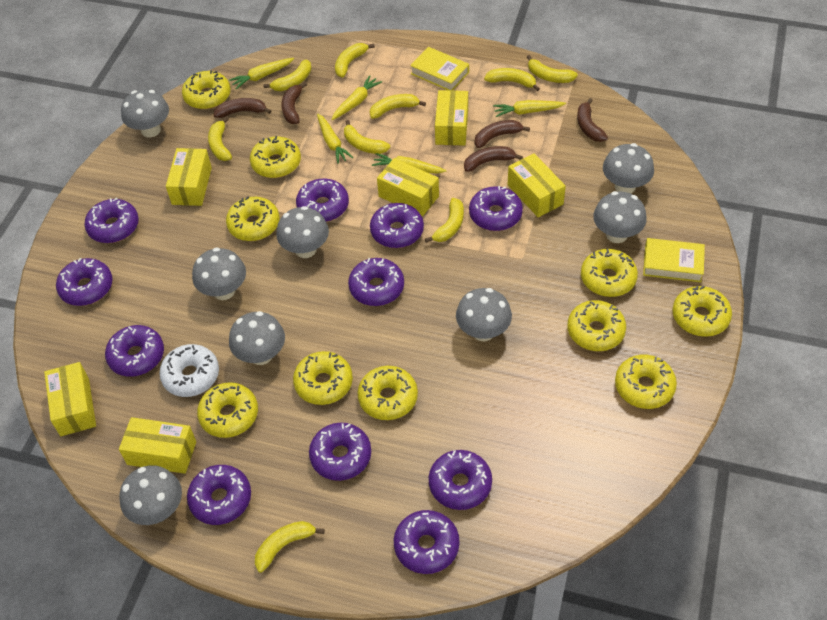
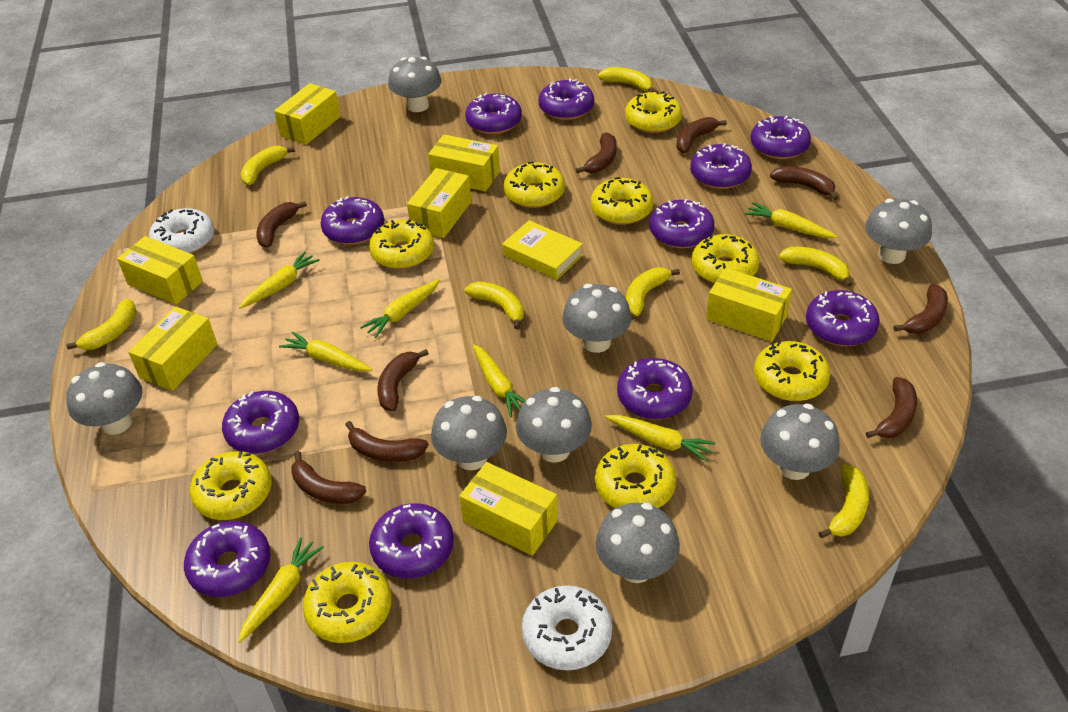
brown banana: [214,98,271,118] [282,82,307,124] [464,146,523,172] [475,120,530,148] [577,98,608,142] = 5 -> [256,201,307,248] [292,451,367,504] [345,421,428,462] [377,349,429,411] [576,132,617,173] [676,117,727,153] [770,166,838,200] [866,377,917,438] [893,284,948,334] = 9
white donut: [159,344,219,397] = 1 -> [149,208,214,254] [522,585,612,670] = 2
yellow banana: [208,117,232,161] [255,521,325,573] [263,59,312,91] [335,43,375,78] [344,120,390,154] [370,94,426,119] [425,198,464,243] [484,68,540,91] [527,55,578,83] = 9 -> [66,299,137,350] [241,146,295,185] [465,281,524,329] [598,67,654,92] [626,268,680,316] [779,247,852,287] [818,464,869,538] = 7
yellow book: [410,47,469,90] [643,238,705,282] = 2 -> [502,220,583,280] = 1
yellow box: [44,362,96,436] [119,417,196,474] [166,148,212,206] [377,158,439,216] [435,90,468,146] [508,153,566,217] = 6 -> [117,236,203,305] [128,307,218,391] [274,83,341,145] [407,168,471,238] [428,134,500,192] [459,462,558,556] [706,268,792,342] = 7
yellow carrot: [229,58,294,89] [317,113,353,164] [331,75,382,120] [372,153,447,173] [493,100,566,117] = 5 -> [238,537,324,642] [239,251,320,308] [279,331,373,372] [360,279,440,338] [473,344,525,417] [605,415,715,462] [745,202,837,238] = 7
yellow donut: [182,70,231,109] [197,382,258,438] [226,197,280,241] [250,136,301,178] [293,351,353,405] [357,366,418,420] [567,300,626,351] [581,249,638,297] [615,355,677,409] [673,286,732,337] = 10 -> [190,451,272,520] [303,562,391,643] [369,219,434,269] [504,162,565,208] [591,177,653,225] [595,444,676,508] [625,91,682,133] [692,234,759,284] [754,341,830,401] = 9

